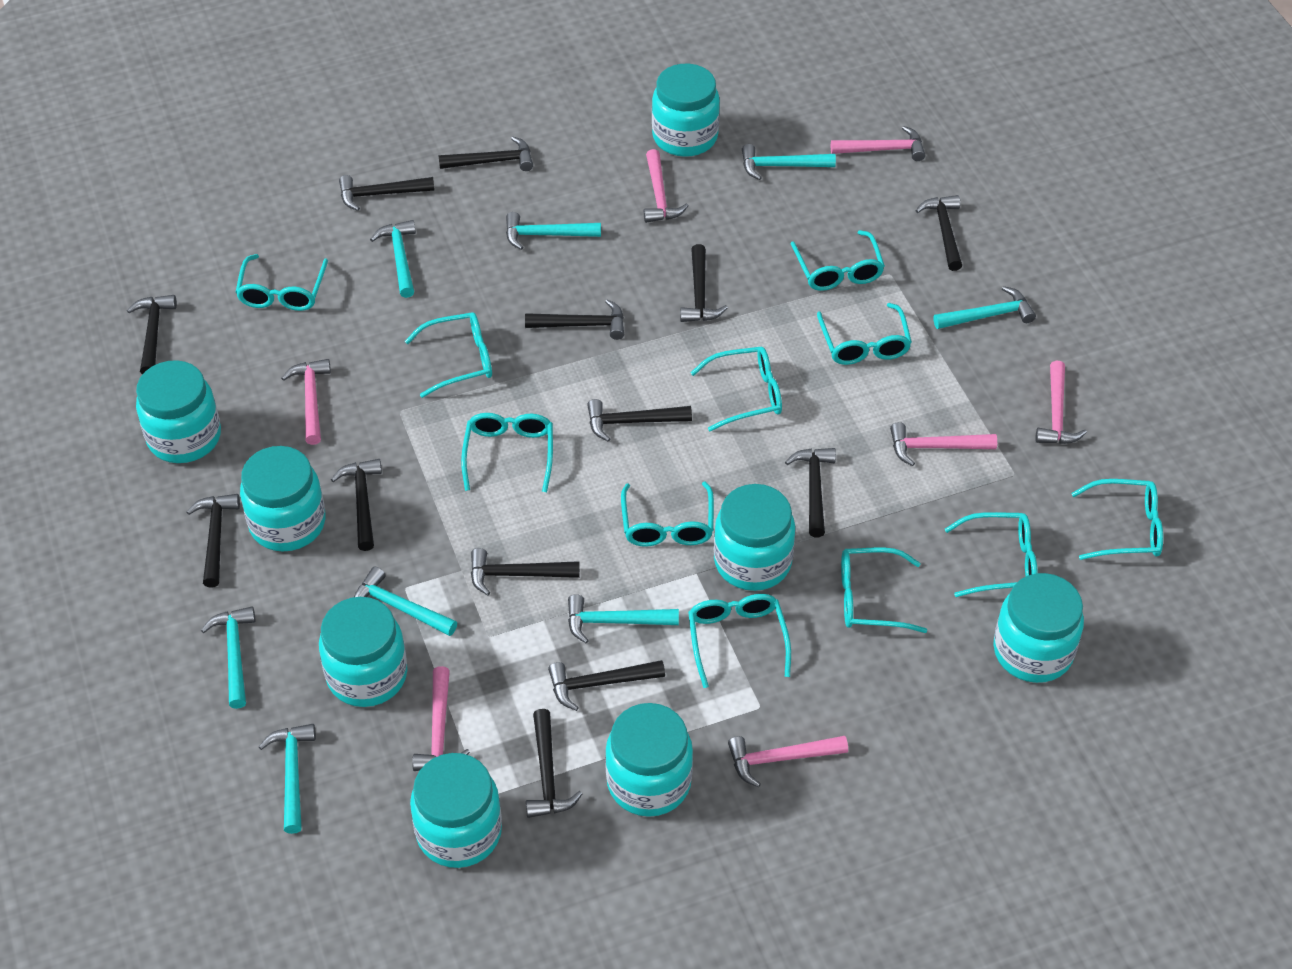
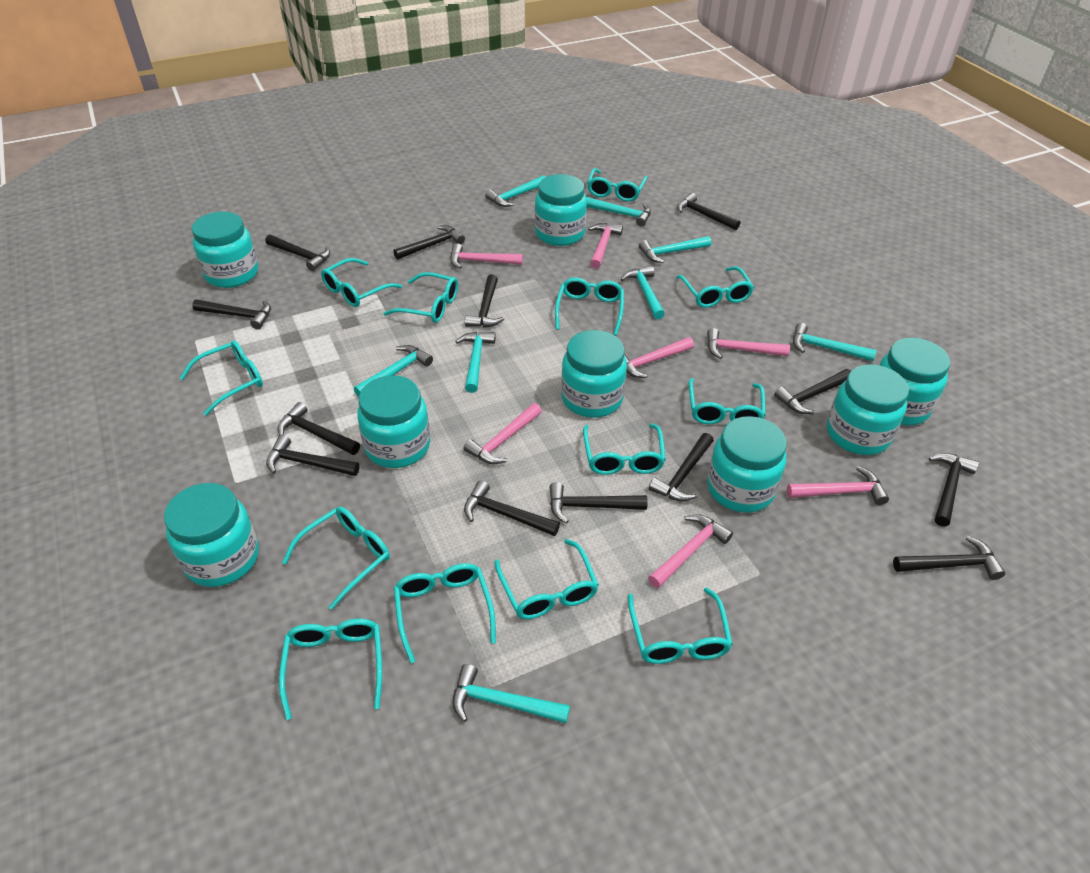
turquoise glasses: [236,254,328,311] [405,312,492,398] [461,413,553,492] [621,481,714,547] [688,594,791,688] [690,347,782,432] [791,230,885,291] [817,303,912,365] [841,547,927,633] [945,512,1038,597] [1071,479,1163,560] = 11 -> [180,340,263,416] [279,619,382,720] [282,507,390,610] [321,258,402,307] [383,272,458,323] [394,563,496,663] [494,539,599,619] [555,278,624,336] [583,423,666,475] [587,168,648,202] [628,588,733,664] [676,267,754,308] [689,378,766,424] = 13

